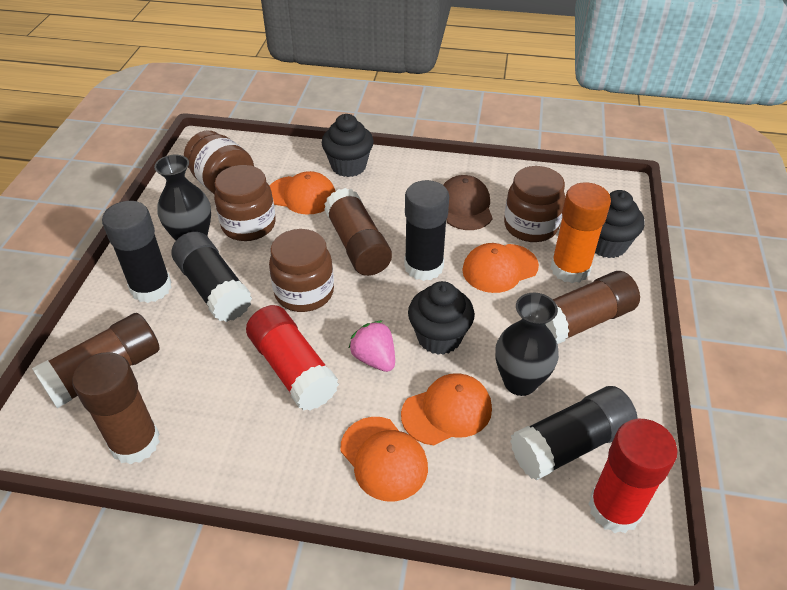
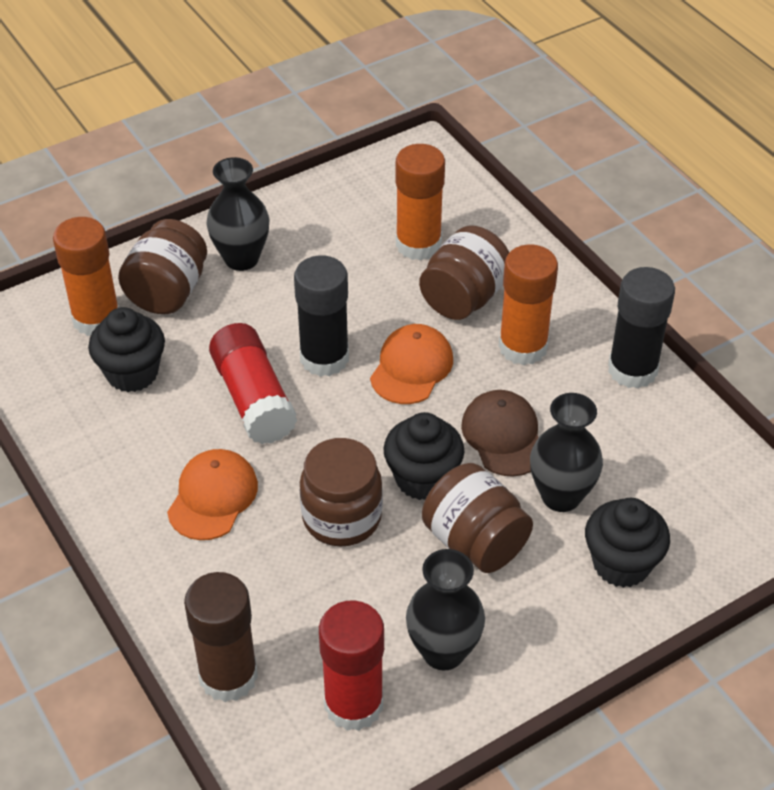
black glue stick: [102,201,172,303] [172,231,252,322] [404,180,449,281] [510,386,638,481] = 4 -> [294,256,349,377] [608,267,675,389] = 2
black vase: [154,155,211,241] [495,293,559,396] = 2 -> [206,157,269,271] [406,549,485,670] [530,393,603,512] = 3
brown glue stick: [32,313,160,408] [72,352,160,465] [324,188,392,276] [545,271,640,344] = 4 -> [184,572,258,702] = 1
orange cap: [270,171,336,215] [340,417,428,501] [401,373,492,445] [462,243,539,293] = 4 -> [167,449,258,540] [370,324,453,404] = 2
orange glue stick: [550,182,611,283] = 1 -> [53,217,119,336] [395,144,445,261] [498,244,558,365] = 3
pink strawberry: [349,321,395,372] = 1 -> none = 0

